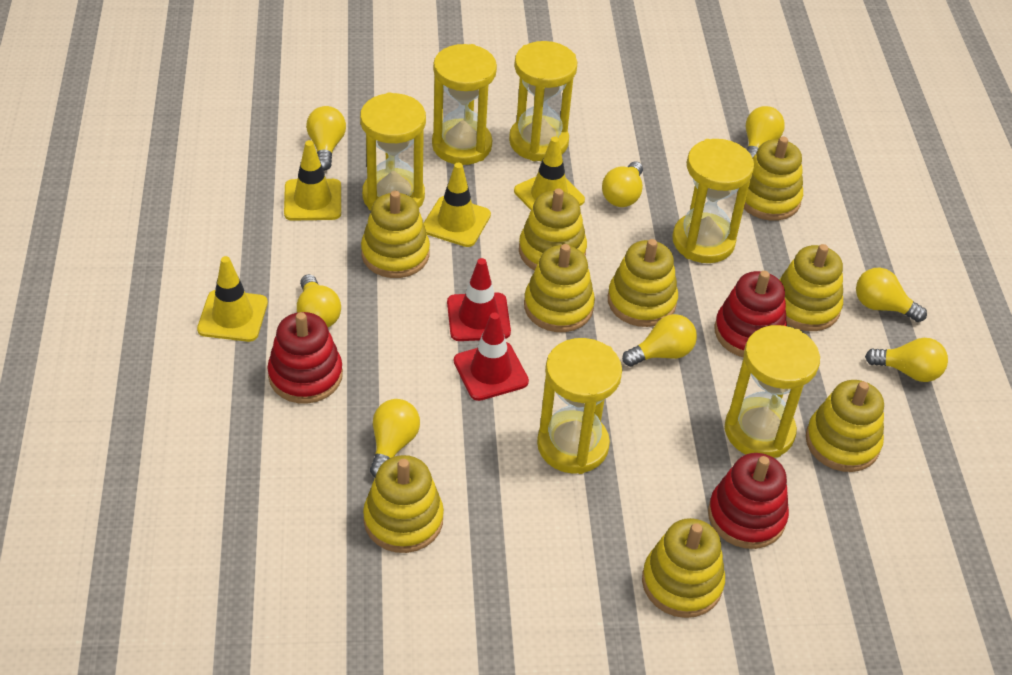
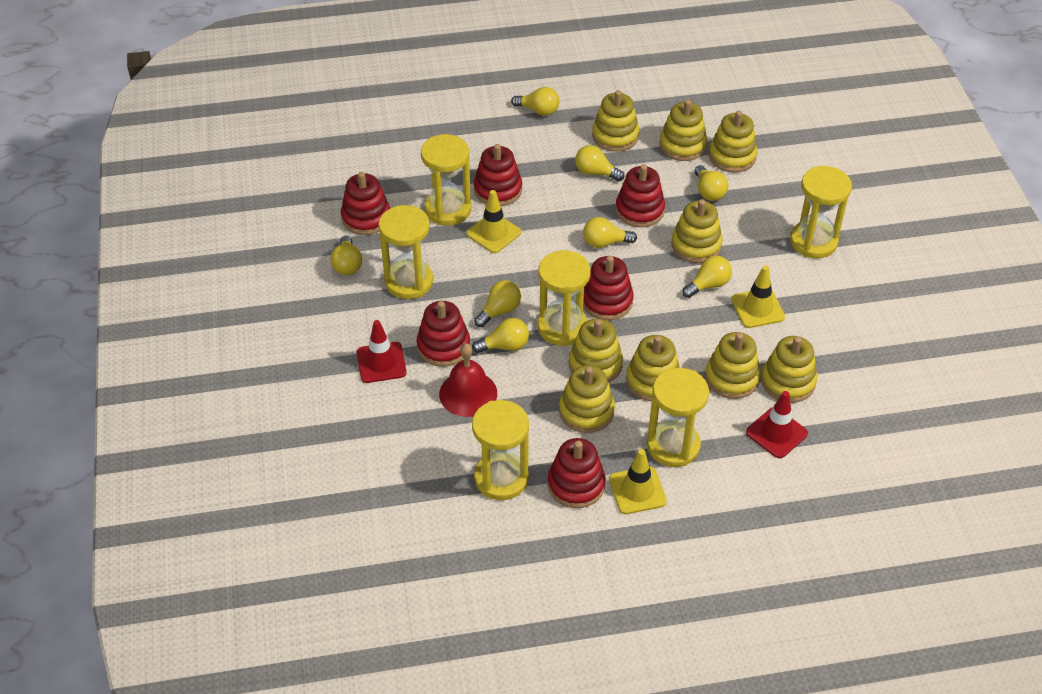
red bell: none = 0 -> [439,343,497,417] = 1
red stacking toy: [267,312,343,404] [708,453,789,549] [714,271,787,357] = 3 -> [341,172,390,235] [417,301,470,367] [474,144,522,206] [548,438,606,508] [583,256,634,320] [615,164,665,227] = 6
yellow traffic cone: [197,256,268,342] [284,140,341,221] [423,163,491,247] [514,137,585,210] = 4 -> [466,190,521,253] [609,449,667,514] [731,266,785,328] = 3

